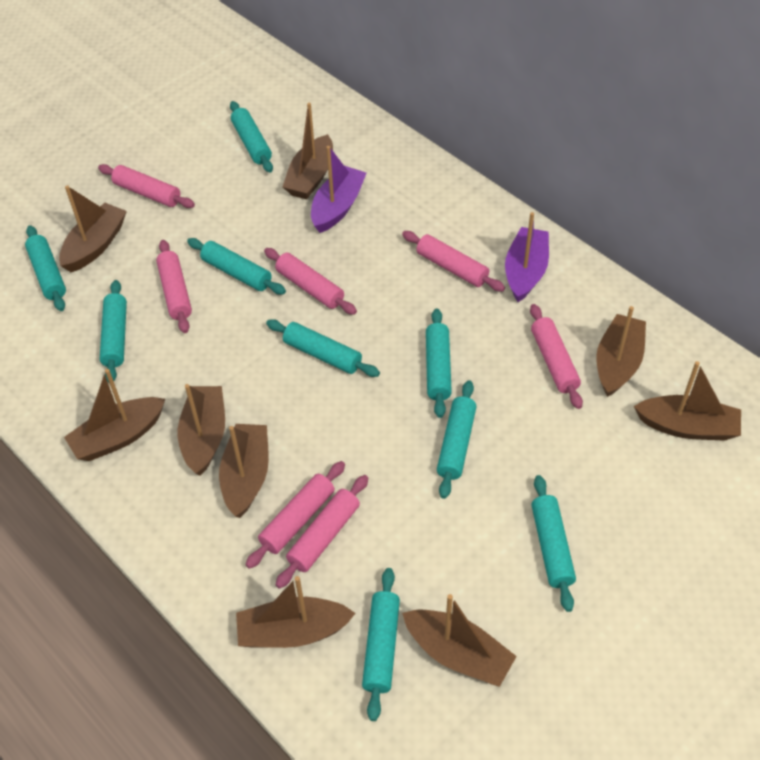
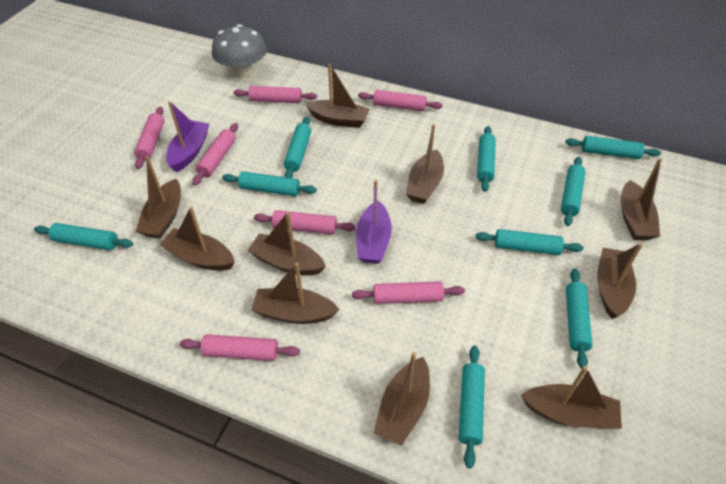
brown boat: [59,185,127,272] [64,369,165,461] [178,384,225,476] [219,424,269,518] [236,576,356,648] [283,103,333,199] [402,594,517,687] [596,306,646,397] [634,361,741,441] = 9 -> [135,156,181,239] [160,207,235,271] [247,212,326,275] [251,263,339,324] [305,64,370,128] [373,352,430,446] [406,124,444,204] [521,366,622,429] [597,243,643,319] [621,158,662,240] = 10
grey mushroom: none = 0 -> [212,24,267,78] = 1

